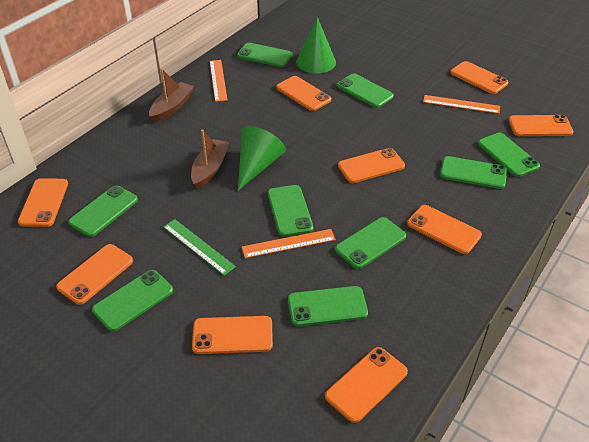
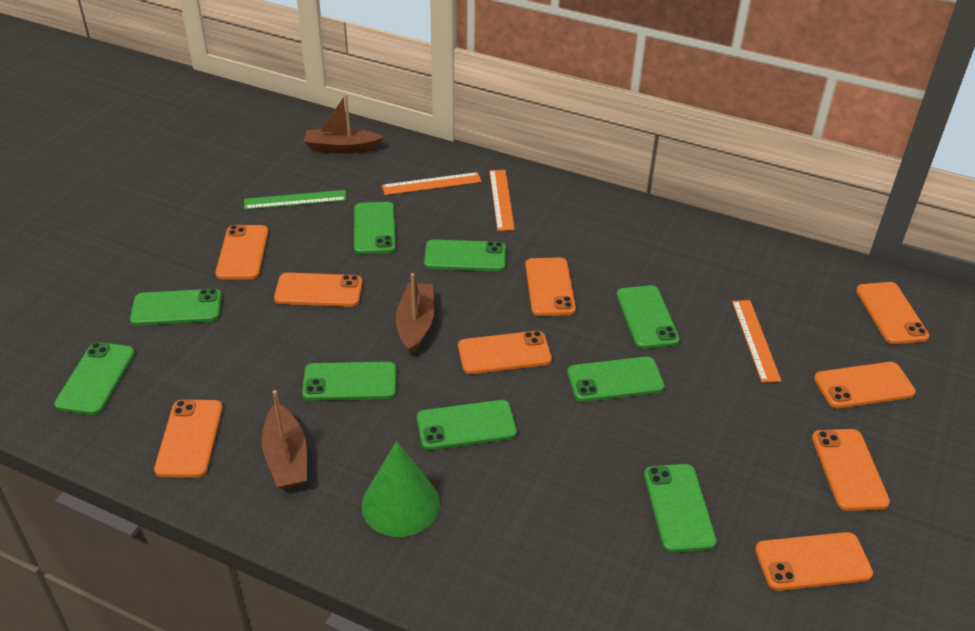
brown boat: [149,68,194,122] [191,129,229,189] = 2 -> [262,390,307,489] [304,94,384,154] [396,273,434,354] = 3
green cone: [238,126,286,191] [296,17,336,73] = 2 -> [361,441,440,537] = 1

